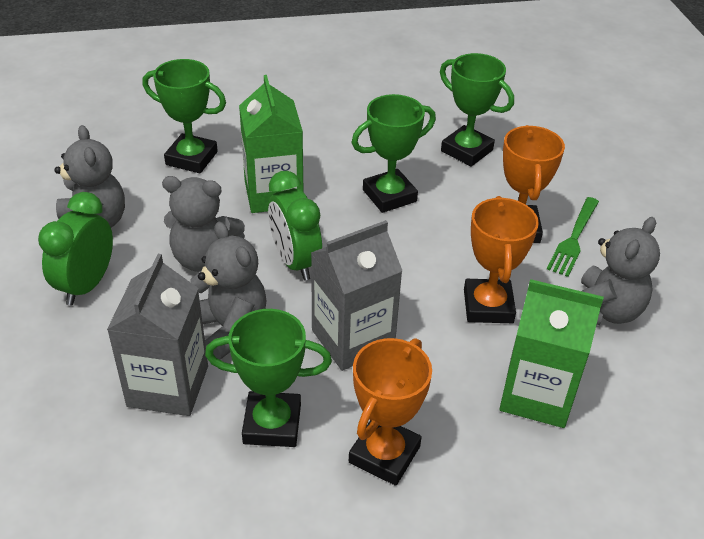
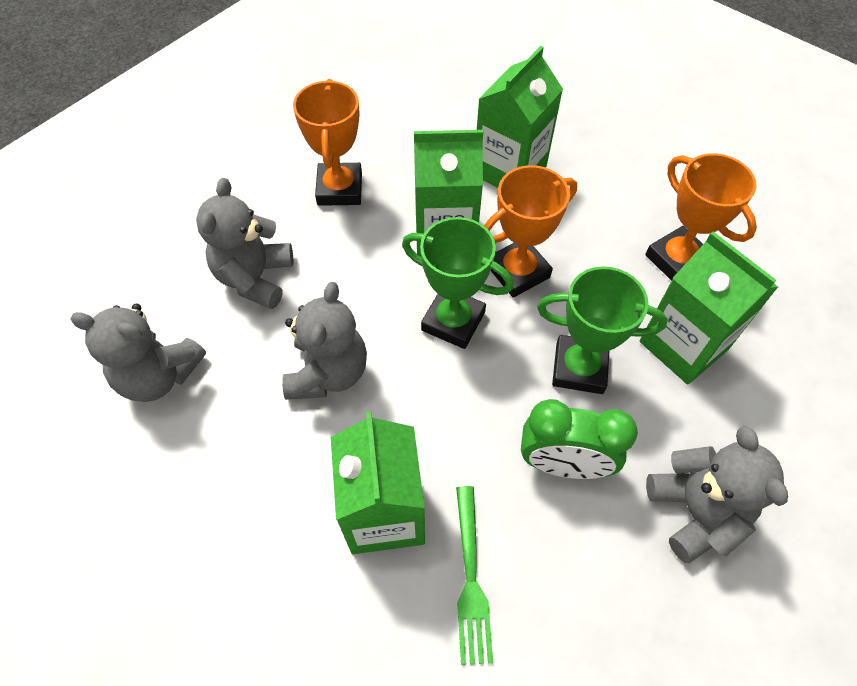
green carton: [239,75,303,213] [499,279,604,428] = 2 -> [331,412,425,554] [414,130,483,257] [477,46,563,188] [639,232,778,385] = 4
green clock: [38,192,113,306] [268,171,322,281] = 2 -> [521,399,638,479] = 1
green trophy: [142,59,226,173] [205,309,332,447] [351,94,436,213] [440,53,514,167] = 4 -> [402,217,514,349] [537,266,668,394] = 2
grey carton: [107,254,208,416] [311,220,402,371] = 2 -> none = 0

